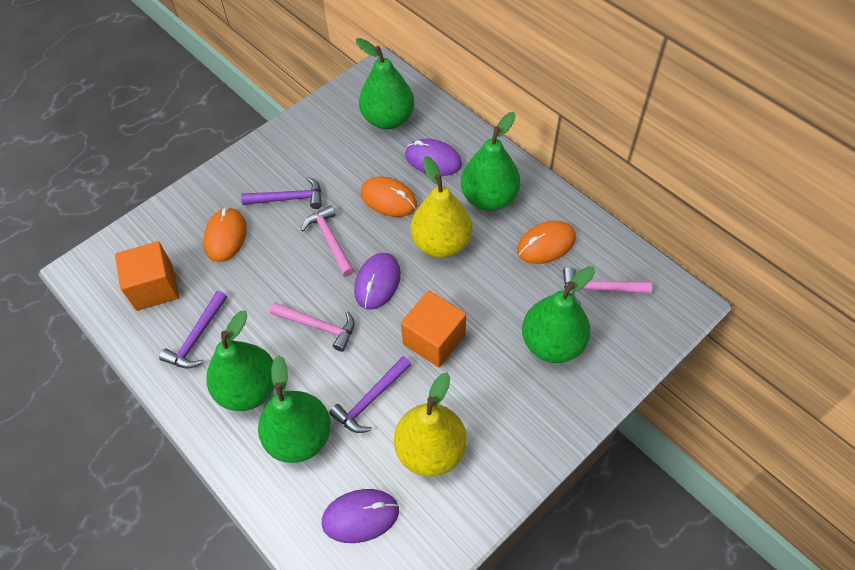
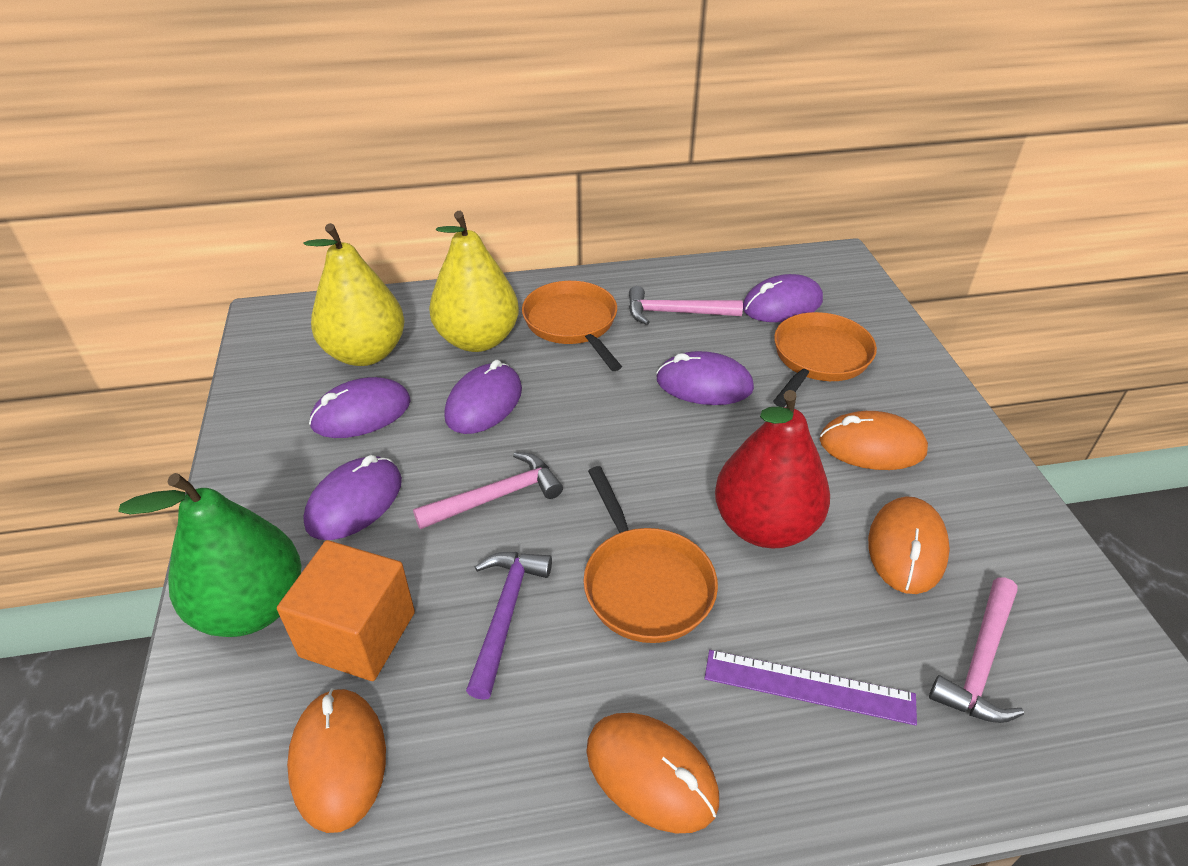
green pear: [206,310,274,411] [258,355,331,463] [356,38,414,129] [461,112,521,211] [522,266,595,363] = 5 -> [119,473,302,637] = 1
orange cube: [115,241,179,311] [401,290,466,367] = 2 -> [277,540,415,681] = 1
orange mouse: [203,207,247,262] [361,177,417,217] [517,221,576,264] = 3 -> [287,688,386,833] [586,713,719,833] [819,411,928,470] [868,496,950,594] = 4
orange pan: none = 0 -> [522,281,622,371] [583,466,718,643] [773,312,877,407] = 3
purple hammer: [159,291,227,368] [241,177,322,209] [329,356,411,433] = 3 -> [466,552,552,700] = 1
purple mouse: [322,489,399,543] [354,253,401,310] [405,139,462,176] = 3 -> [303,455,402,540] [309,377,411,438] [444,360,522,434] [656,351,754,405] [743,274,823,322] = 5
purple ruler: none = 0 -> [704,650,917,726] = 1
red pear: none = 0 -> [715,390,830,548] = 1

